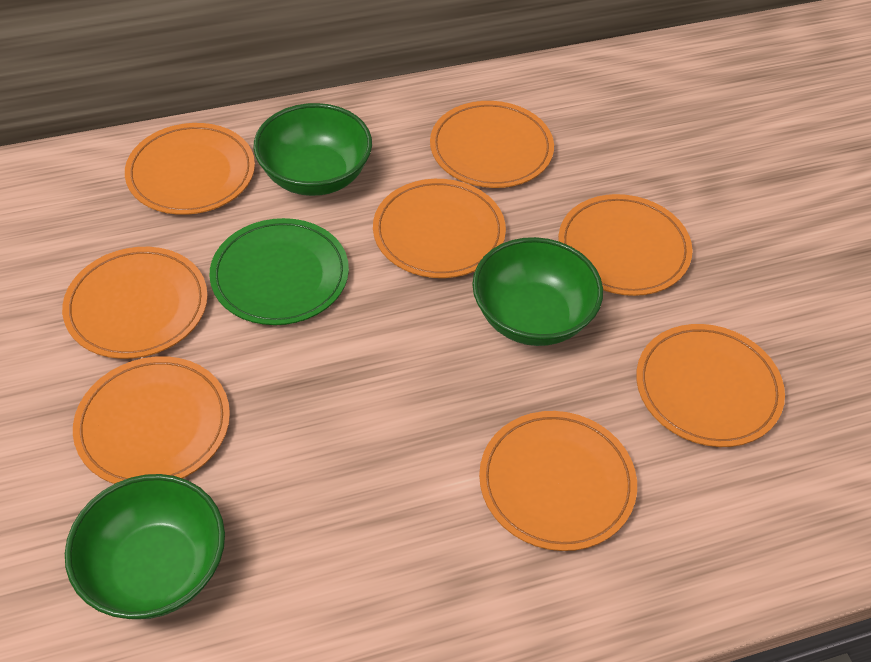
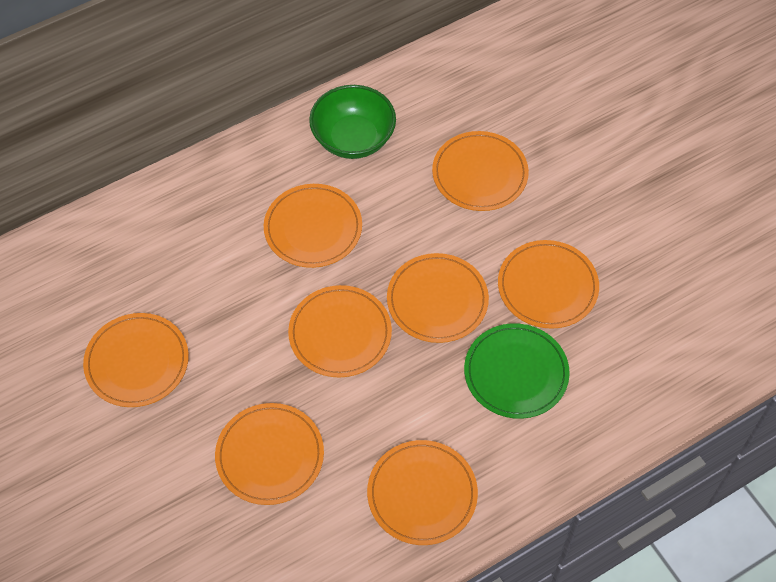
green bowl: [65,474,225,619] [253,103,372,196] [472,237,603,346] = 3 -> [309,85,396,159] = 1

